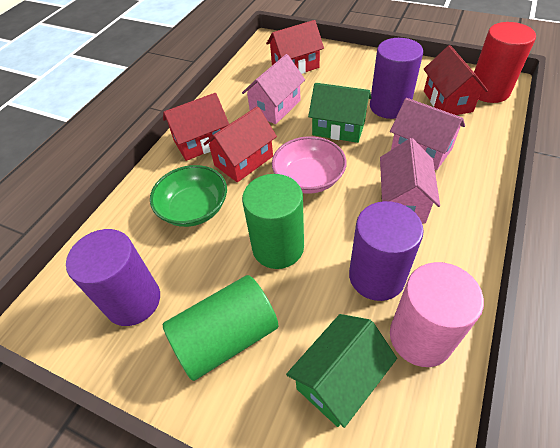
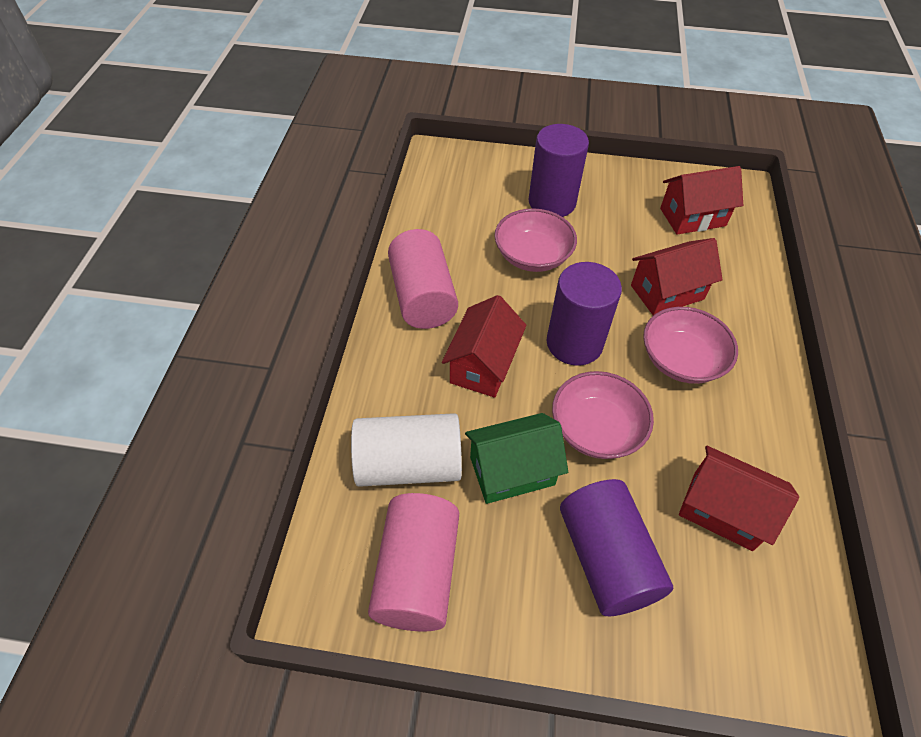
green bowl: [150,165,227,227] = 1 -> none = 0
green cylinder: [163,275,279,381] [242,174,304,269] = 2 -> none = 0
green house: [286,314,397,428] [308,83,372,143] = 2 -> [465,413,568,504] = 1
pink bowl: [272,136,347,194] = 1 -> [494,208,577,272] [552,371,654,459] [643,307,738,384] = 3
pink cylinder: [390,262,484,367] = 1 -> [368,493,459,631] [388,229,458,329] = 2
pink house: [242,54,305,124] [380,138,440,224] [390,98,465,170] = 3 -> none = 0
red cylinder: [473,22,536,103] = 1 -> none = 0
white cylinder: none = 0 -> [351,413,462,487] = 1

